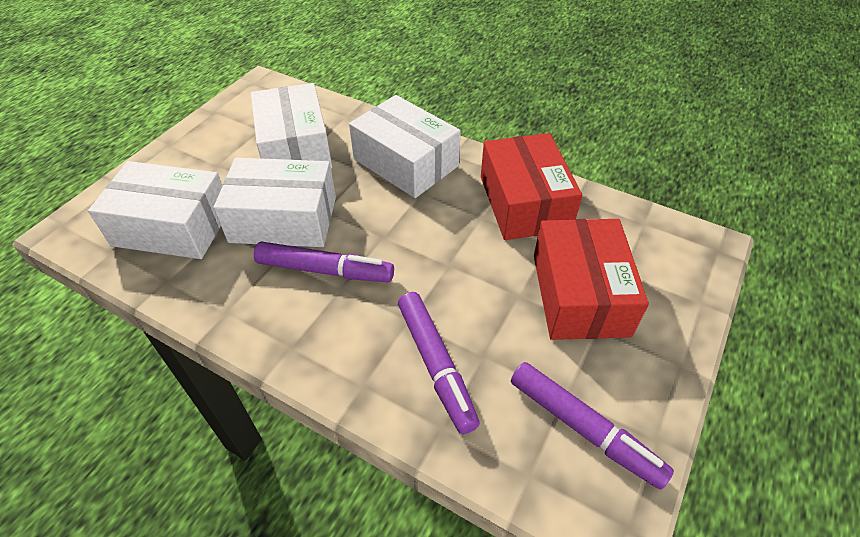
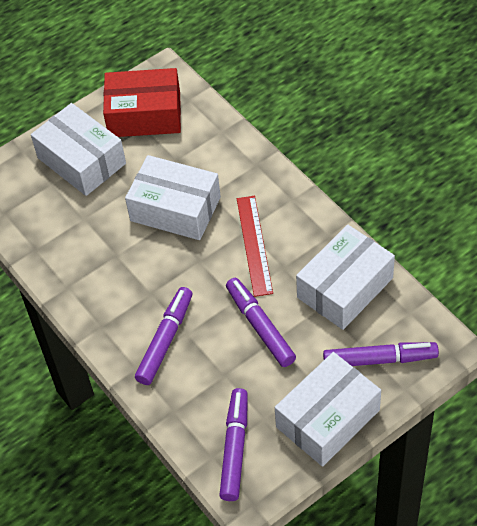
purple marker: [254,241,394,282] [398,292,480,434] [511,362,674,490] = 3 -> [135,287,192,385] [219,388,248,501] [226,278,296,367] [323,342,439,366] = 4
red box: [481,133,582,240] [534,219,649,340] = 2 -> [103,68,181,137] = 1
red ruler: none = 0 -> [237,196,273,297] = 1

